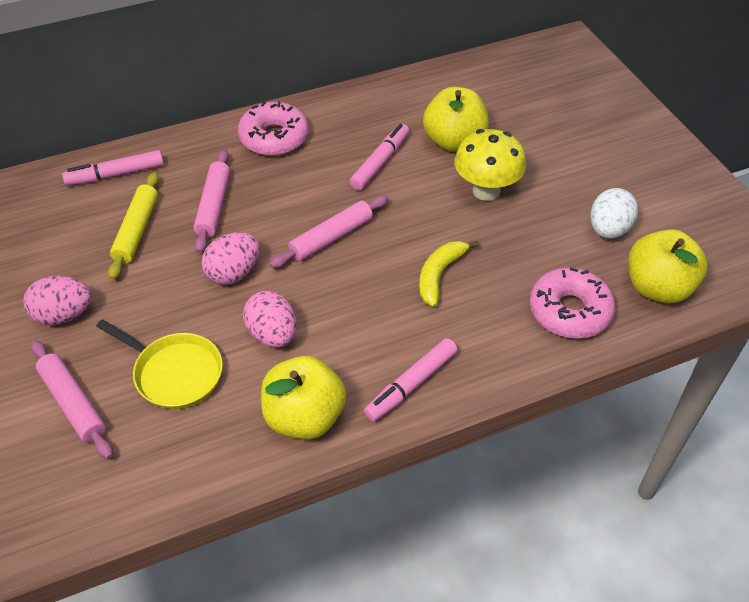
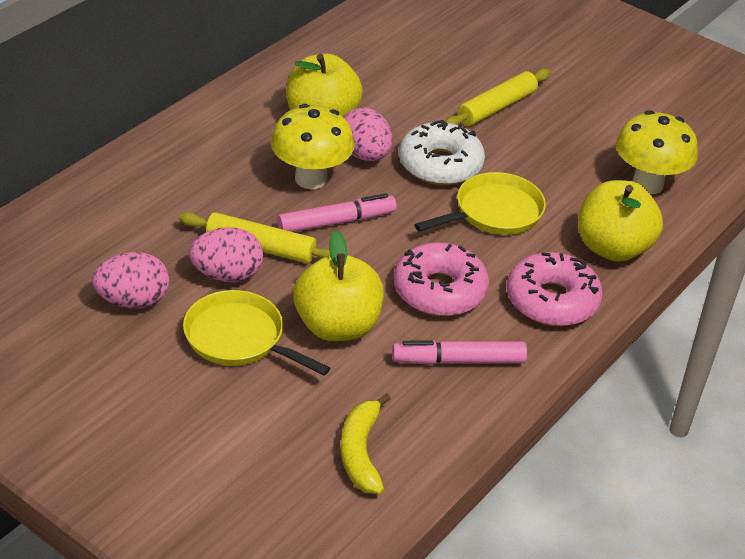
pink marker: [62,150,164,186] [349,124,409,190] [364,338,458,422] = 3 -> [277,193,397,232] [392,340,527,365] = 2
pink rolling pin: [31,340,113,459] [193,150,230,253] [270,195,389,268] = 3 -> none = 0
white donut: none = 0 -> [399,120,485,185] = 1
white egg: [590,188,638,239] = 1 -> none = 0
yellow mushroom: [454,129,526,201] = 1 -> [271,104,354,189] [616,110,698,194] = 2
yellow pan: [96,319,223,409] = 1 -> [183,290,330,375] [414,172,546,235] = 2
yellow rolling pin: [108,172,159,280] = 1 -> [179,212,330,263] [445,68,551,126] = 2

